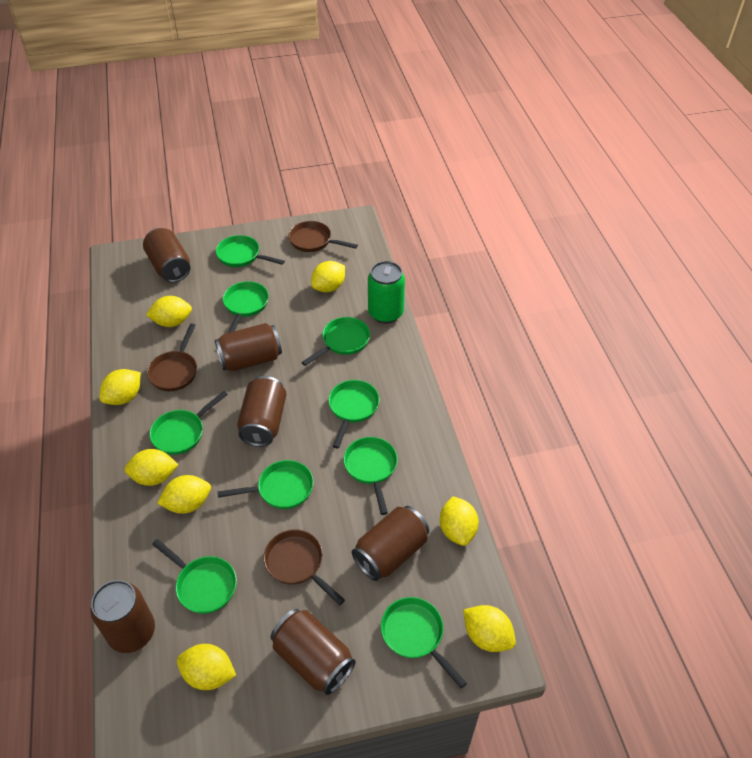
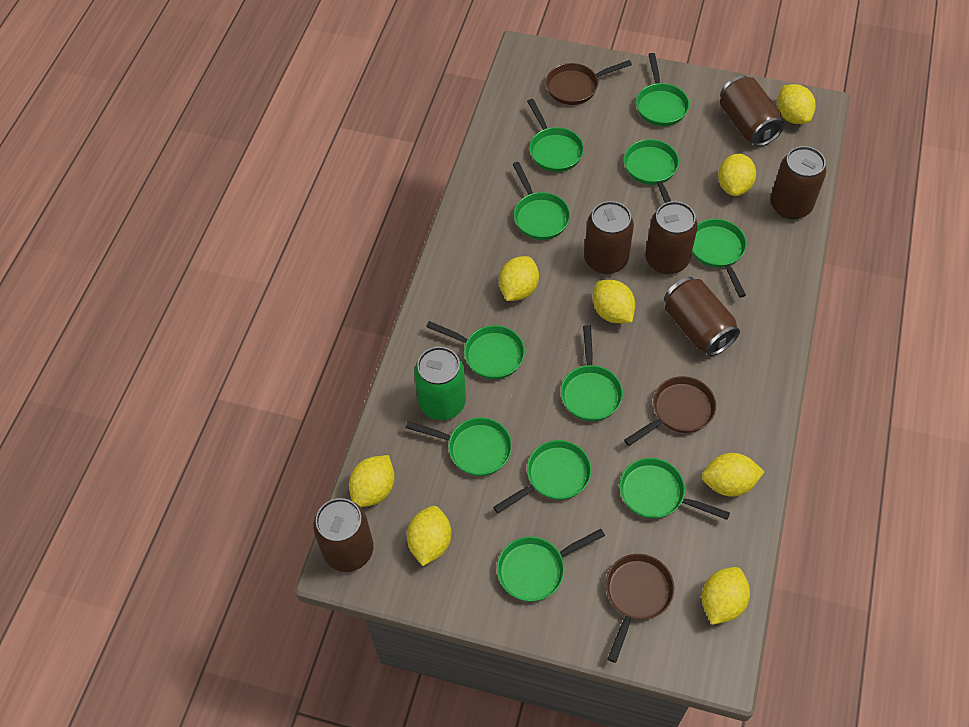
green pan: [149,391,228,455] [152,539,237,614] [216,235,285,267] [217,460,314,509] [223,281,269,333] [301,317,370,366] [328,380,380,448] [343,437,398,515] [381,597,467,688] = 9 -> [405,417,512,476] [426,321,525,379] [493,440,592,513] [497,529,605,601] [512,162,570,240] [527,99,584,172] [561,325,623,421] [620,458,730,520] [624,139,679,203] [636,53,689,126] [692,219,747,298] = 11

